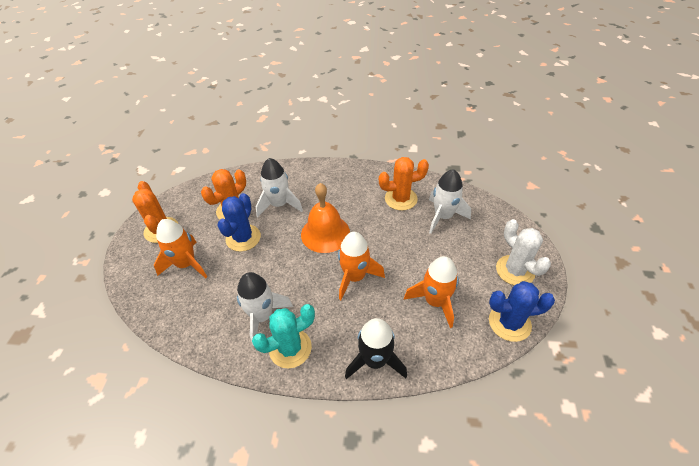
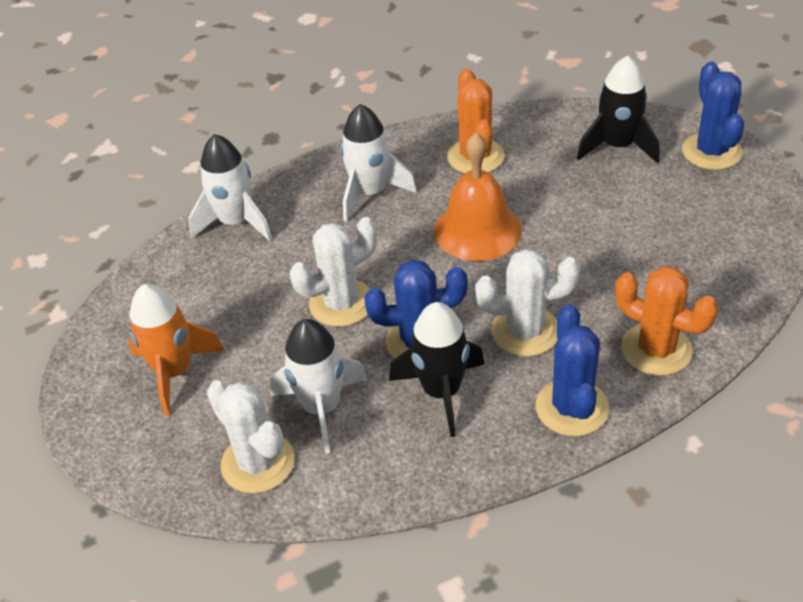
black rocket: [345,318,407,379] = 1 -> [389,302,484,437] [577,56,659,164] = 2
blue cactus: [217,193,261,252] [489,281,555,342] = 2 -> [364,260,468,359] [536,304,609,436] [682,61,744,170] = 3
orange cactus: [132,181,178,243] [201,169,246,219] [379,157,429,211] = 3 -> [447,68,505,173] [615,266,719,376] = 2
orange rocket: [154,219,207,278] [338,232,385,300] [404,256,459,328] = 3 -> [128,284,224,415] = 1
turquoise cactus: [252,304,315,368] = 1 -> none = 0
white cactus: [496,219,551,285] = 1 -> [207,380,294,494] [290,217,377,327] [475,249,580,356] = 3

